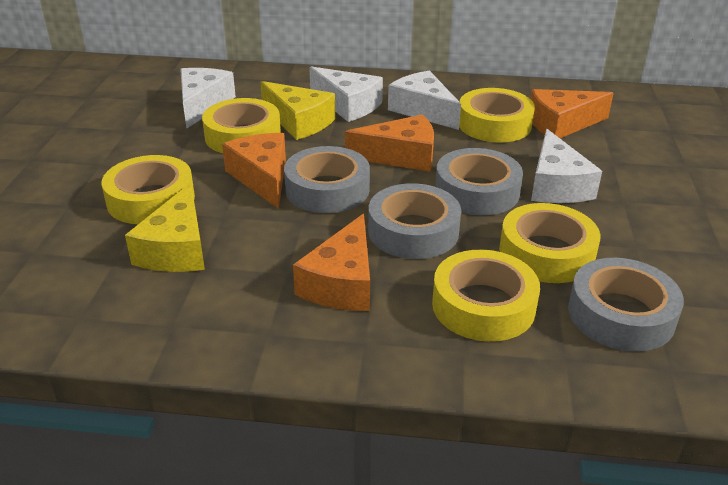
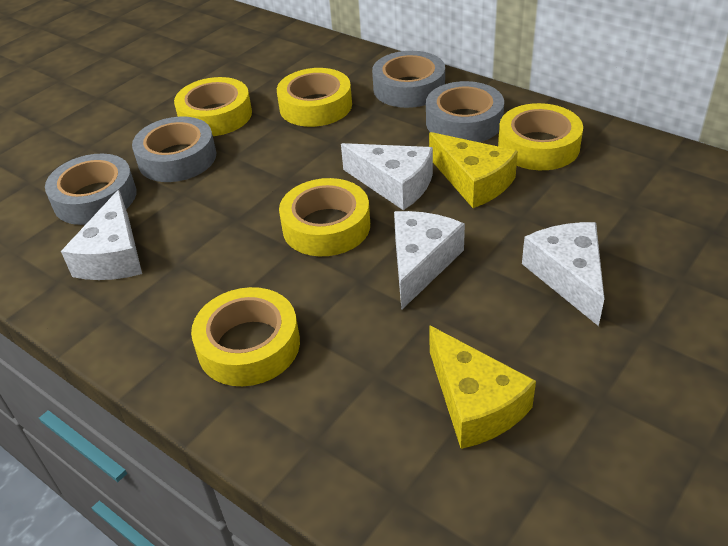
orange cheese: [222,133,286,209] [293,214,370,311] [345,114,434,171] [530,89,614,138] = 4 -> none = 0

